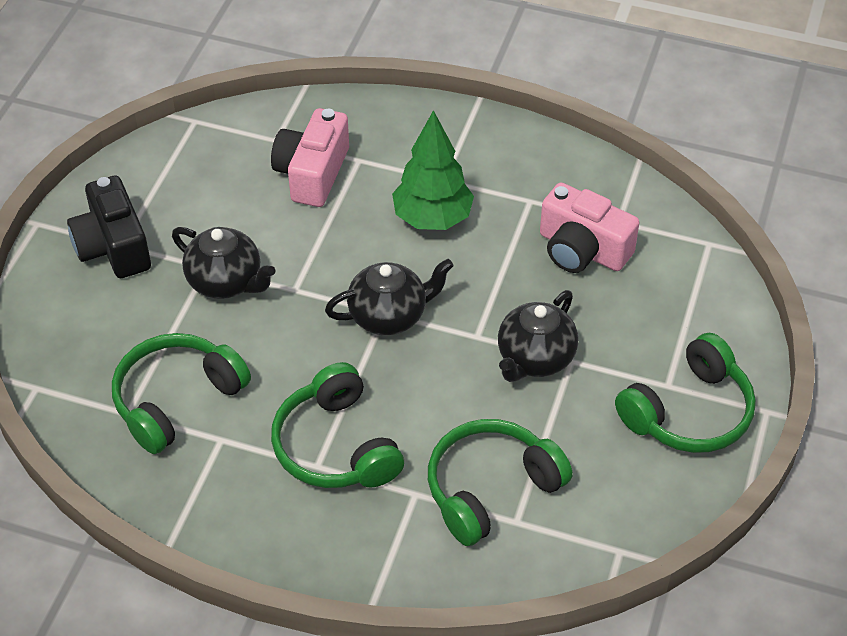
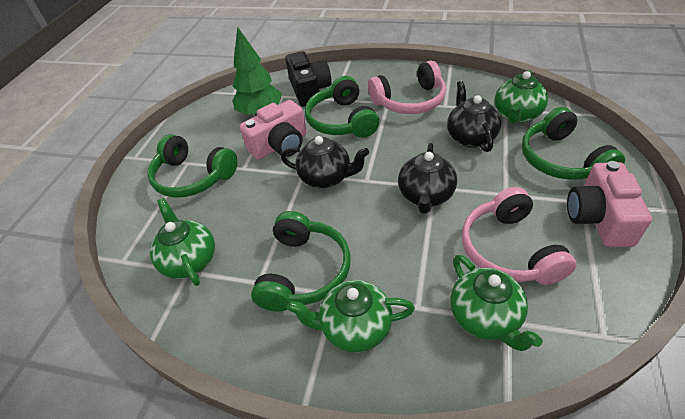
green teapot: none = 0 -> [150,198,215,286] [287,280,415,352] [450,255,542,351] [495,70,548,124] = 4
pink headphones: none = 0 -> [368,60,446,114] [462,187,577,285] = 2

